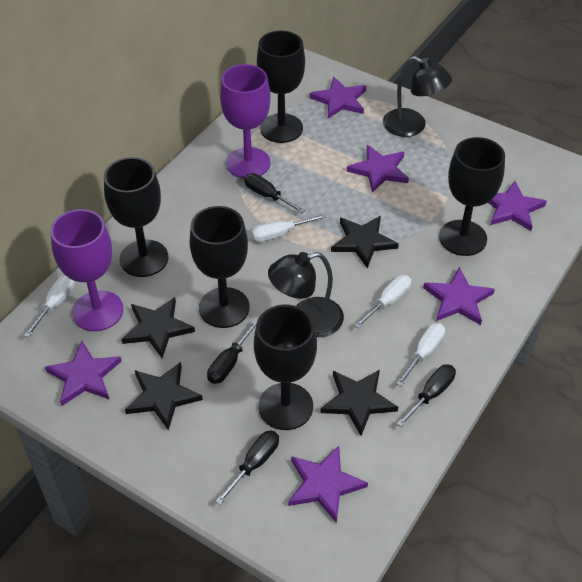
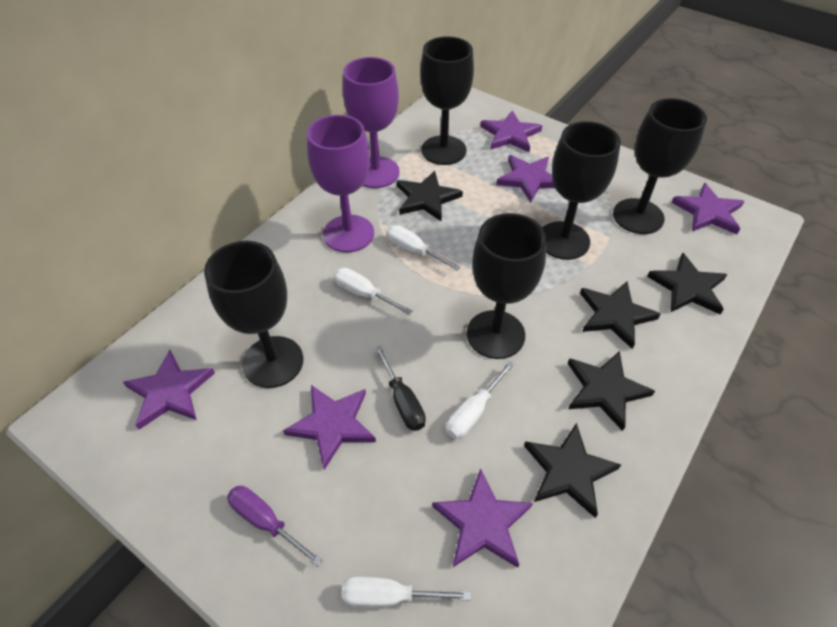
black lamp: [268,252,344,337] [383,56,452,137] = 2 -> none = 0
black screwdriver: [207,319,258,384] [215,430,279,505] [244,173,305,213] [397,364,456,427] = 4 -> [375,346,426,431] = 1
black star: [122,297,195,358] [125,362,203,430] [320,370,398,436] [331,216,399,268] = 4 -> [397,171,463,222] [524,423,621,518] [568,351,655,431] [580,282,661,349] [647,253,727,315] = 5
purple screwdriver: none = 0 -> [227,486,322,566] = 1

